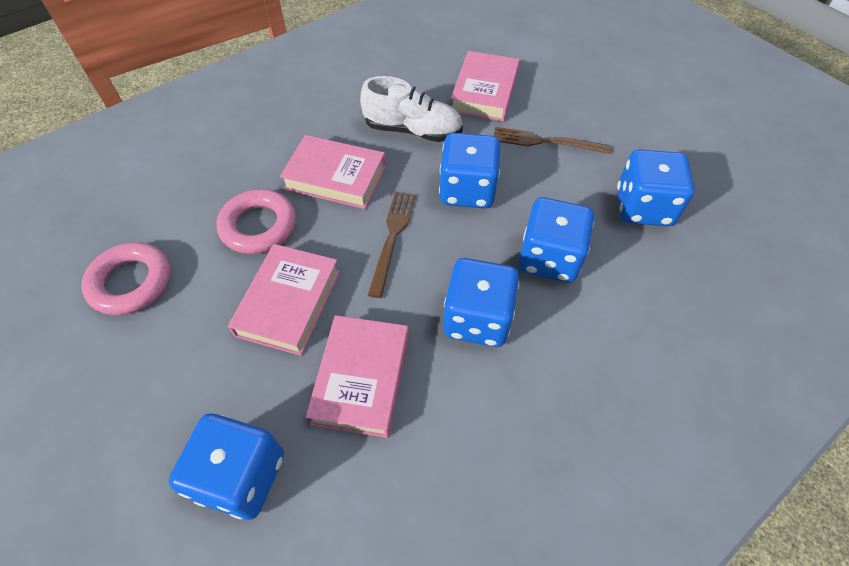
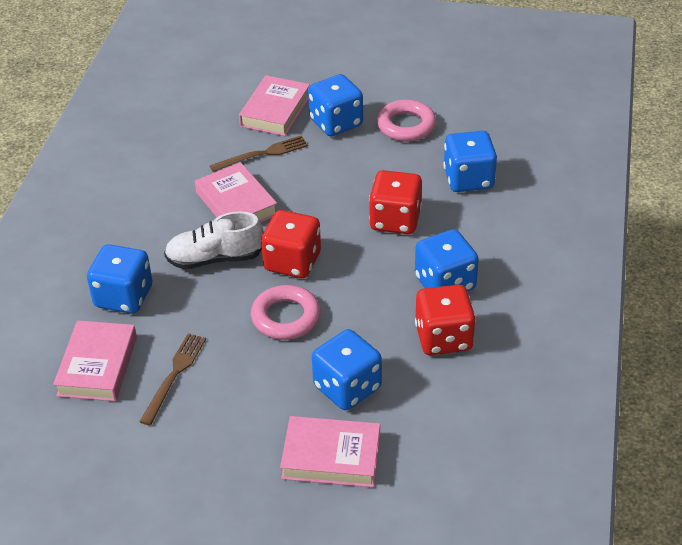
red dice: none = 0 -> [261,210,321,278] [369,170,422,234] [415,285,476,355] = 3

